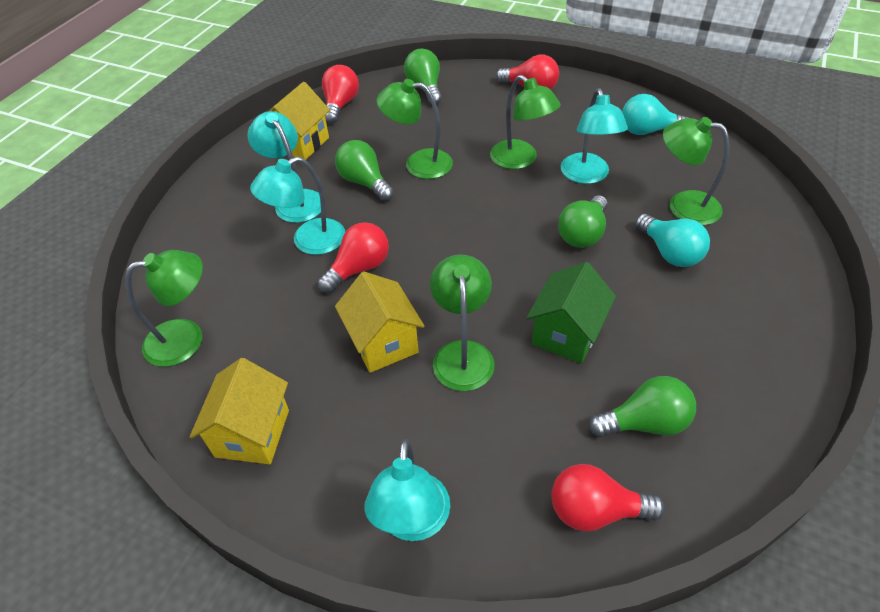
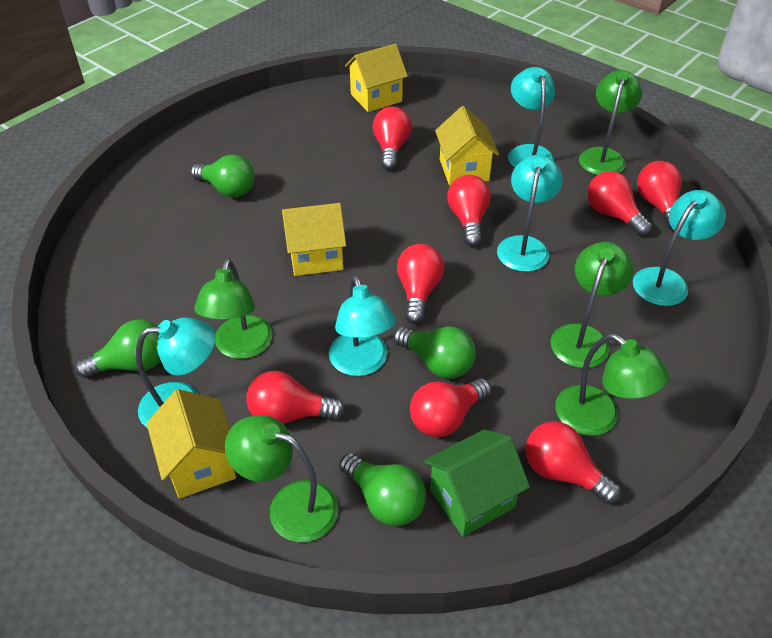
red light bulb: [318,222,389,293] [322,65,359,124] [496,55,559,90] [551,464,665,532] = 4 -> [246,371,346,424] [372,106,412,170] [397,244,444,324] [410,378,491,437] [447,175,491,246] [526,421,621,504] [587,171,652,236] [637,161,682,230] = 8
turquoise lamp: [247,111,321,223] [250,157,345,255] [364,439,450,541] [561,88,628,184] = 4 -> [136,318,216,428] [329,275,396,376] [497,155,563,272] [508,67,555,168] [633,190,726,306] = 5
turquoise light bulb: [622,94,689,135] [635,214,710,267] = 2 -> none = 0
yellow house: [190,358,289,464] [270,82,330,160] [335,272,425,373] = 3 -> [146,389,236,499] [282,203,346,276] [345,44,408,112] [435,106,499,185] = 4

